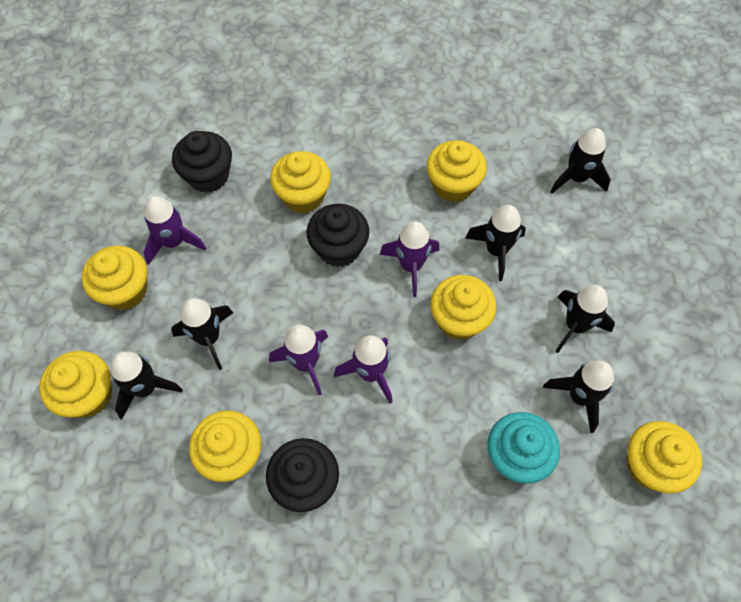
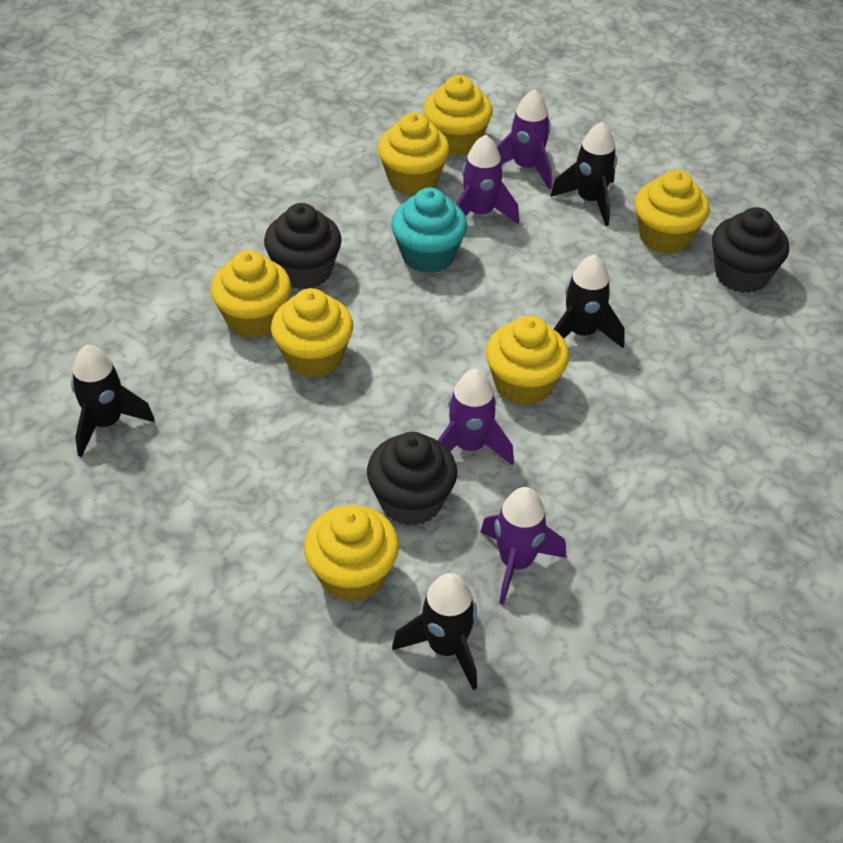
black rocket: [110,351,183,419] [171,298,233,370] [465,205,526,281] [543,360,614,433] [550,128,611,193] [555,285,615,353] = 6 -> [71,345,155,457] [392,573,477,690] [550,122,617,226] [554,254,625,348] = 4

